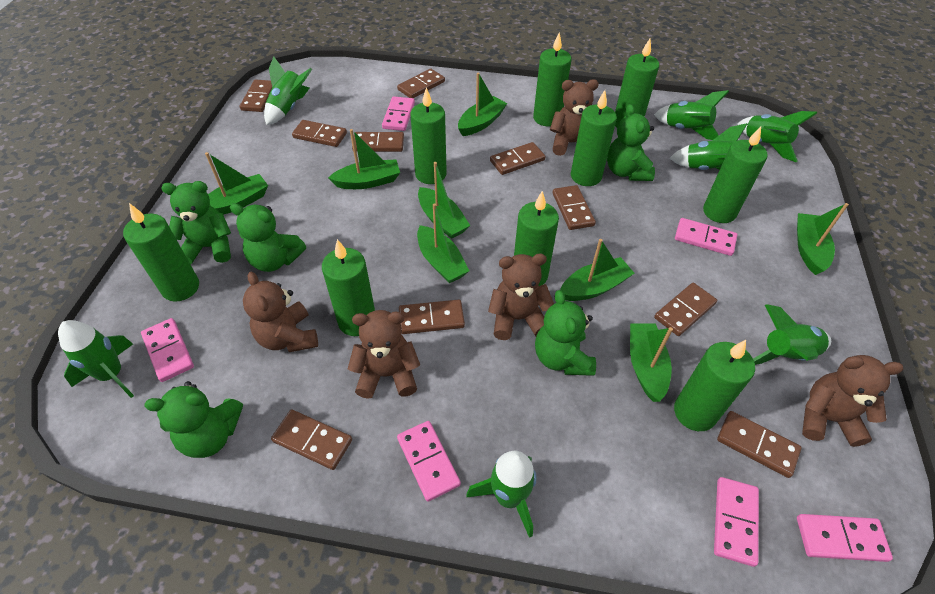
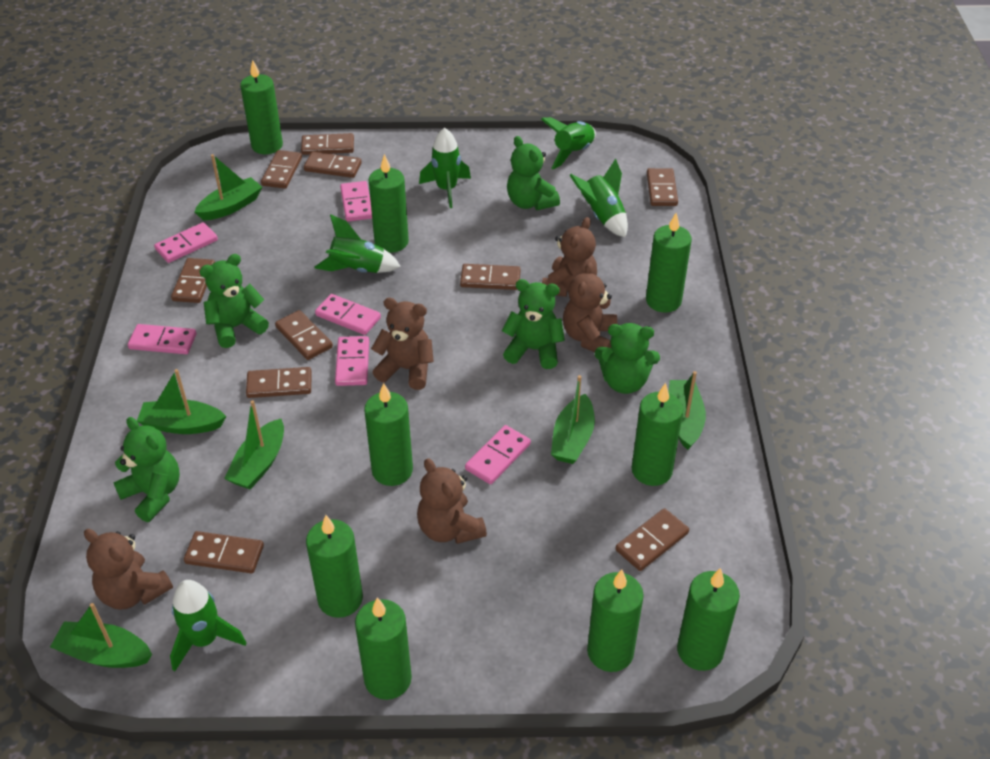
green boat: [205,152,268,215] [328,129,400,189] [417,204,469,283] [418,162,470,239] [458,72,507,136] [560,239,634,301] [630,323,673,402] [797,203,849,275] = 8 -> [50,603,152,668] [137,369,226,434] [194,154,262,220] [224,400,284,490] [551,375,595,464] [668,371,706,450] = 6
green rocket: [58,320,134,398] [264,57,312,125] [466,451,537,538] [654,90,729,140] [670,123,747,170] [737,111,817,162] [753,304,831,365] = 7 -> [170,580,246,671] [315,214,401,273] [419,128,471,208] [541,117,596,170] [569,158,628,238] = 5

